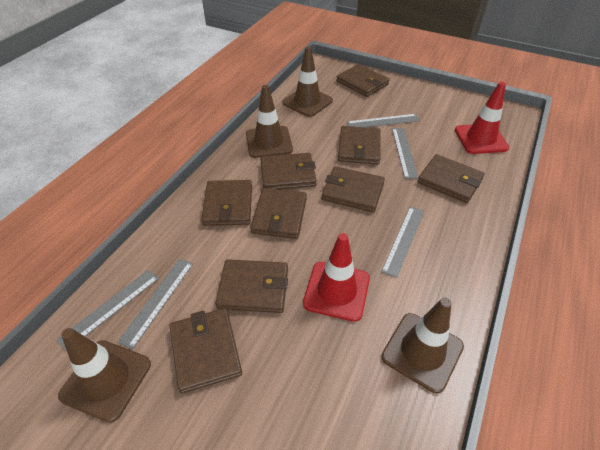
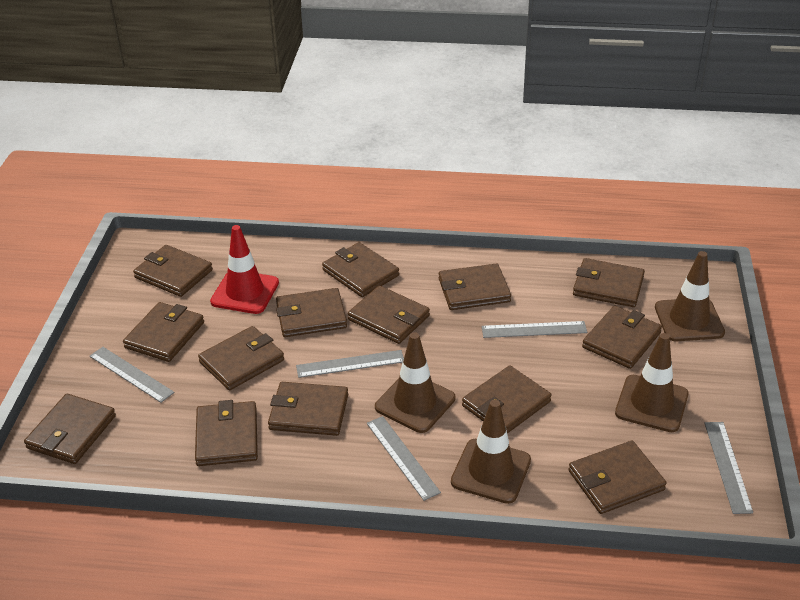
brown wallet: [169,308,242,393] [201,180,252,226] [216,259,288,313] [250,188,307,239] [260,153,317,189] [321,166,385,212] [336,64,389,97] [338,126,381,165] [417,154,485,203] = 9 -> [24,394,116,464] [123,302,204,362] [133,245,213,297] [195,400,258,466] [198,326,284,390] [268,382,348,436] [276,288,347,337] [322,242,399,297] [348,285,430,344] [439,263,511,310] [462,365,552,434] [568,441,667,514] [573,258,645,307] [582,306,662,369] = 14
red traffic cone: [303,233,370,322] [455,82,509,154] = 2 -> [210,225,279,314] = 1

